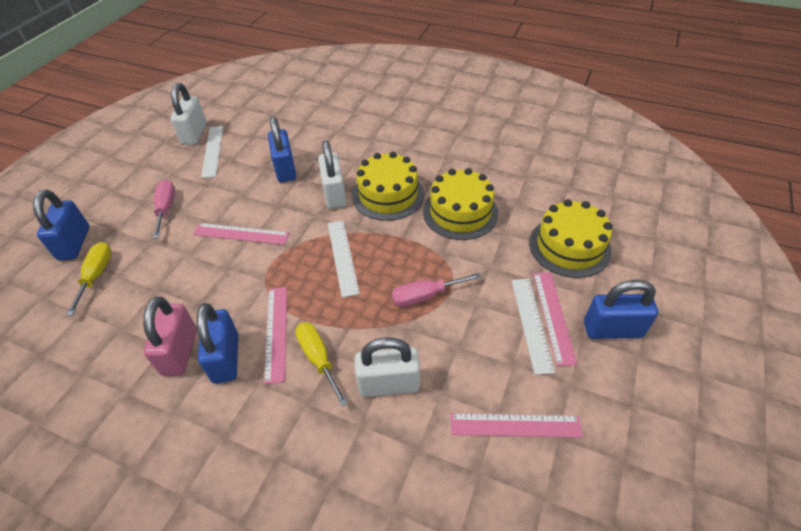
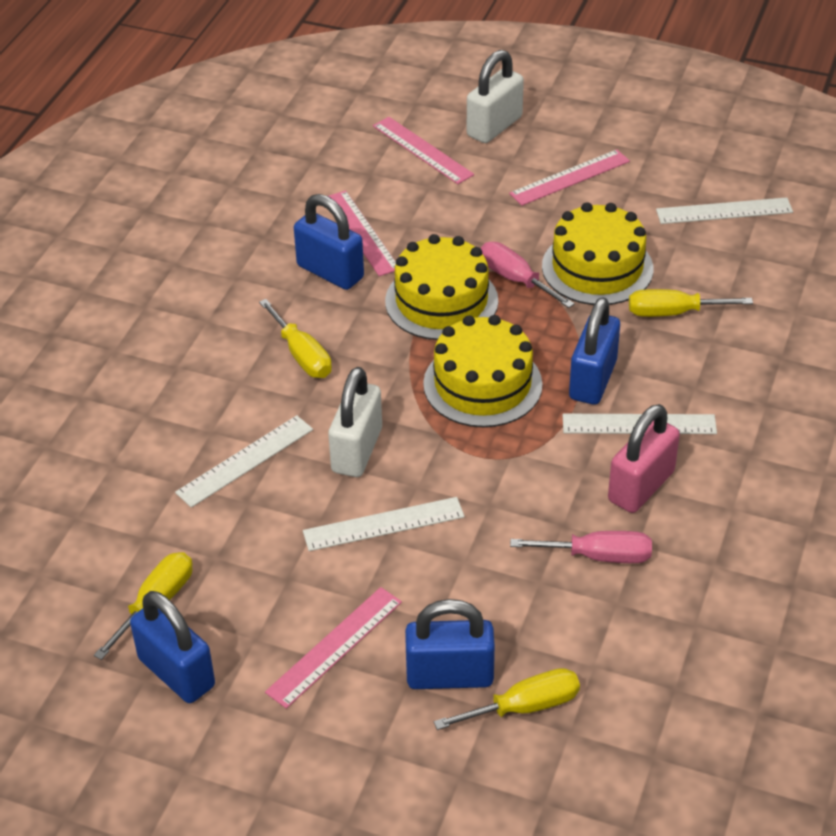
white padlock: [171,83,206,145] [318,141,346,209] [355,338,420,397] = 3 -> [328,367,382,477] [467,50,524,143] = 2
white ruler: [201,126,224,178] [328,220,360,298] [512,279,555,375] = 3 -> [175,415,313,508] [303,497,465,551] [563,414,717,434] [656,197,793,224] = 4
yellow screwdriver: [66,242,112,316] [295,322,348,407] = 2 -> [94,552,192,660] [259,299,332,378] [434,668,580,730] [629,289,753,317] = 4

